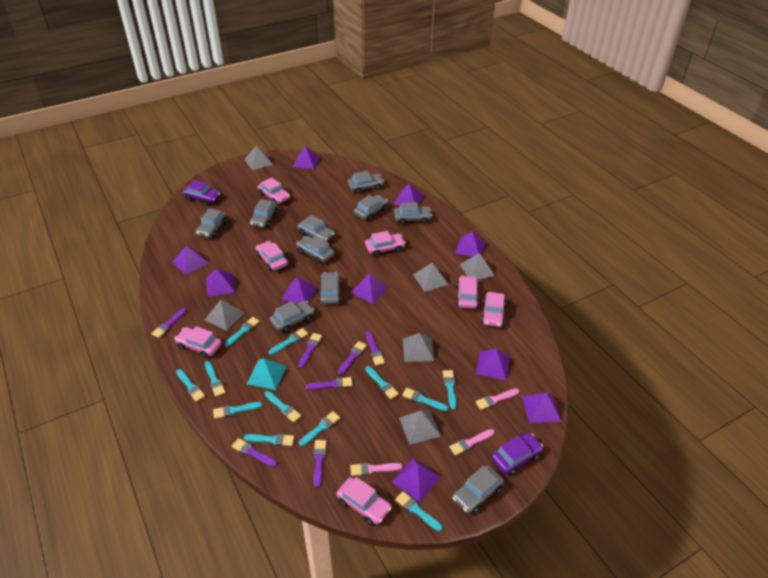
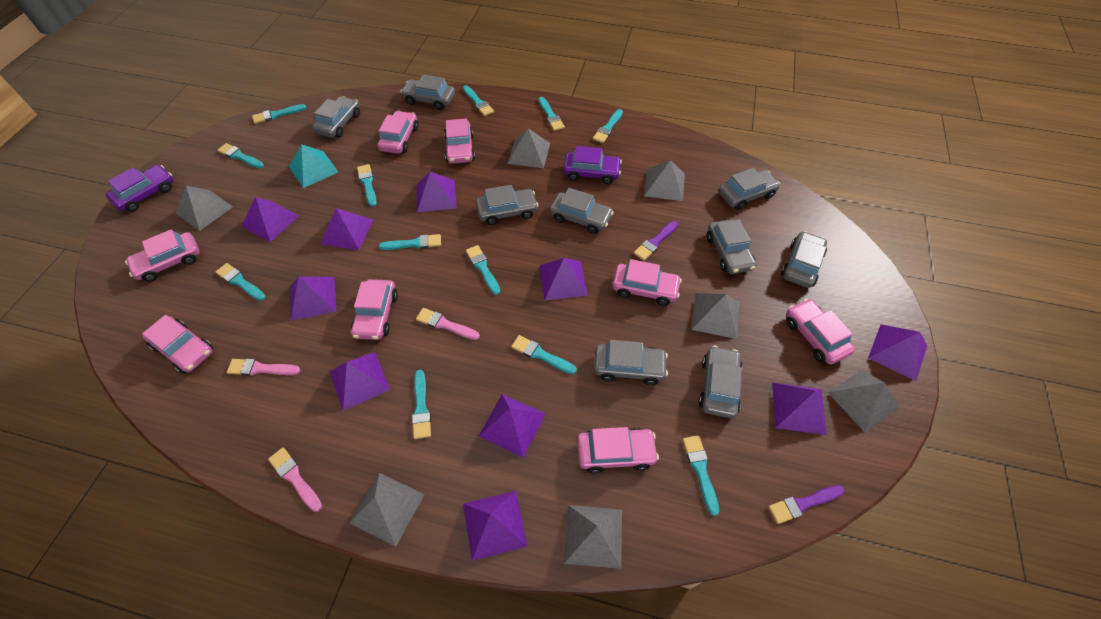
grey car: [196,208,227,238] [250,199,278,228] [269,300,314,333] [296,236,334,264] [297,215,335,242] [319,272,341,304] [347,171,384,194] [354,195,388,221] [394,202,432,225] [452,466,504,514] = 10 -> [312,96,360,138] [400,74,455,110] [476,185,538,225] [550,188,614,234] [594,340,668,385] [699,346,743,418] [707,219,756,274] [718,168,780,210] [781,231,827,288] = 9
grey pyramid: [205,300,245,331] [244,146,273,170] [399,410,441,445] [403,333,435,362] [413,263,449,292] [460,253,495,280] = 6 -> [176,186,233,231] [349,473,425,547] [507,128,550,168] [564,505,622,569] [644,160,685,201] [691,293,740,339] [828,370,900,432] = 7
pink car: [174,326,222,358] [256,241,288,271] [258,177,290,204] [336,477,392,525] [365,231,405,257] [456,276,479,309] [481,292,506,327] = 7 -> [125,229,200,282] [142,315,213,373] [351,279,398,340] [378,111,418,154] [444,119,475,164] [577,427,659,474] [612,259,682,306] [786,299,855,365] = 8
purple brush: [151,308,186,338] [232,438,277,467] [298,333,322,368] [305,377,353,390] [313,440,326,487] [338,341,367,375] [366,331,385,366] = 7 -> [634,221,678,261] [769,485,845,524] = 2

